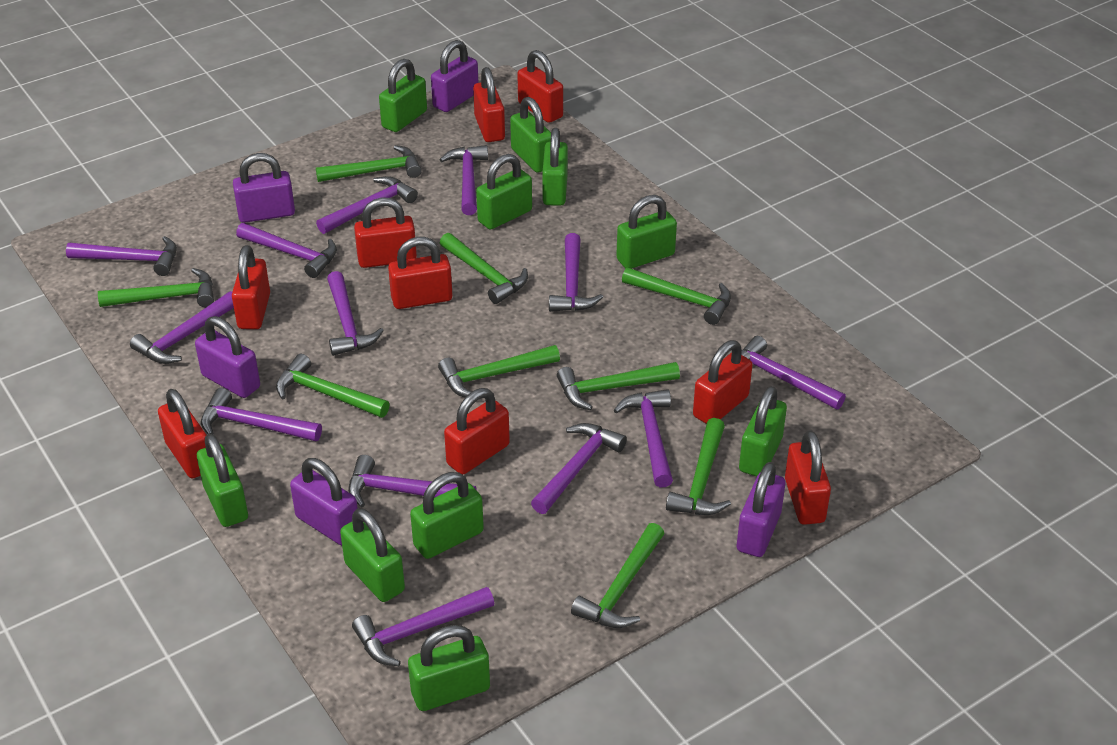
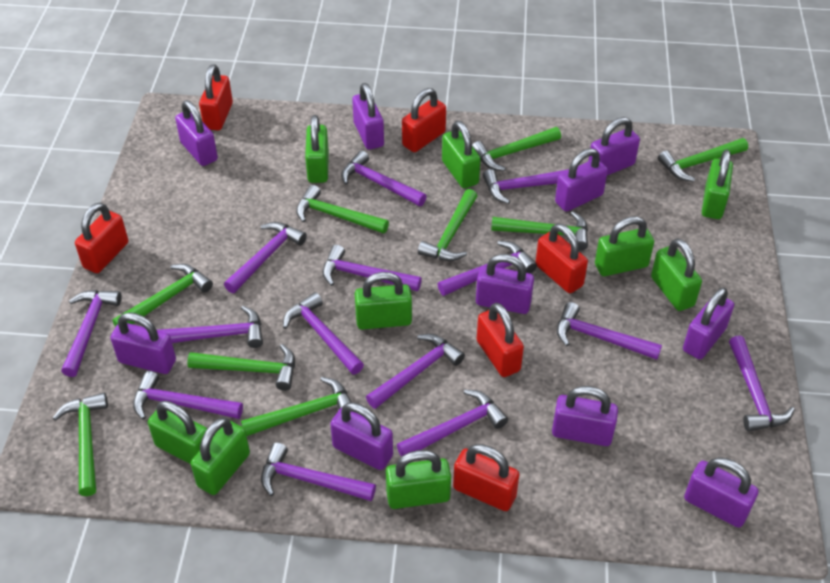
green padlock: [197,434,248,527] [340,508,405,602] [379,59,427,132] [408,625,490,711] [410,472,484,559] [476,154,532,230] [510,97,551,173] [542,128,568,206] [616,195,677,269] [739,386,787,476] = 10 -> [148,401,207,464] [191,417,250,495] [305,115,329,183] [355,272,412,330] [386,450,451,509] [442,120,481,188] [595,216,654,276] [651,238,702,311] [702,150,733,219] = 9
purple hammer: [66,236,177,276] [130,291,234,364] [201,388,322,441] [236,223,337,278] [316,176,418,234] [327,271,384,356] [348,455,477,507] [352,587,494,666] [440,145,488,215] [531,423,627,514] [549,233,603,312] [614,389,673,488] [741,336,846,410] = 13 -> [61,290,122,377] [133,371,243,420] [157,306,263,348] [224,222,307,293] [261,443,376,501] [283,292,364,375] [323,245,422,291] [341,150,427,207] [366,334,465,409] [397,390,508,457] [437,241,537,296] [483,169,569,204] [557,302,662,360] [729,335,795,432] = 14
purple padlock: [195,316,260,398] [233,153,295,223] [290,458,358,545] [431,40,478,112] [737,462,785,557] = 5 -> [110,312,176,374] [175,100,218,166] [330,402,393,470] [352,83,384,150] [476,254,534,314] [552,386,618,446] [555,148,608,212] [588,117,640,175] [683,287,734,359] [684,457,759,528] = 10
red padlock: [158,389,206,479] [232,245,270,329] [354,197,417,268] [388,237,452,309] [444,388,510,475] [473,67,505,142] [517,50,563,123] [693,340,752,424] [785,430,831,525] = 9 -> [75,203,128,273] [199,64,233,131] [402,88,446,152] [453,444,519,511] [477,303,524,377] [536,223,588,293] = 6

